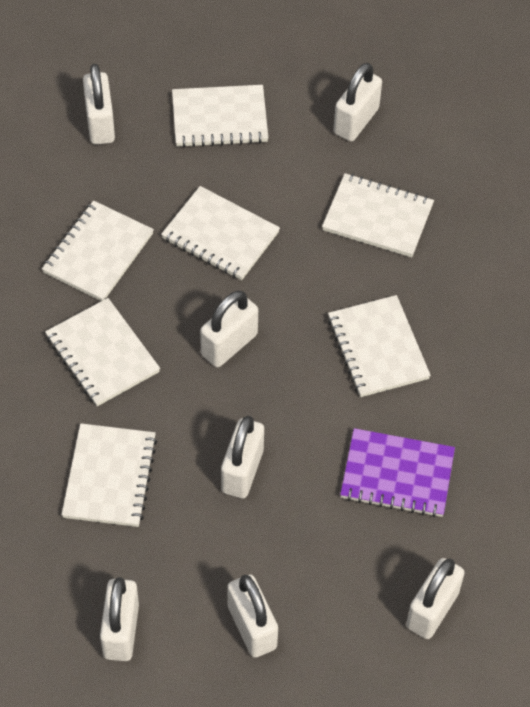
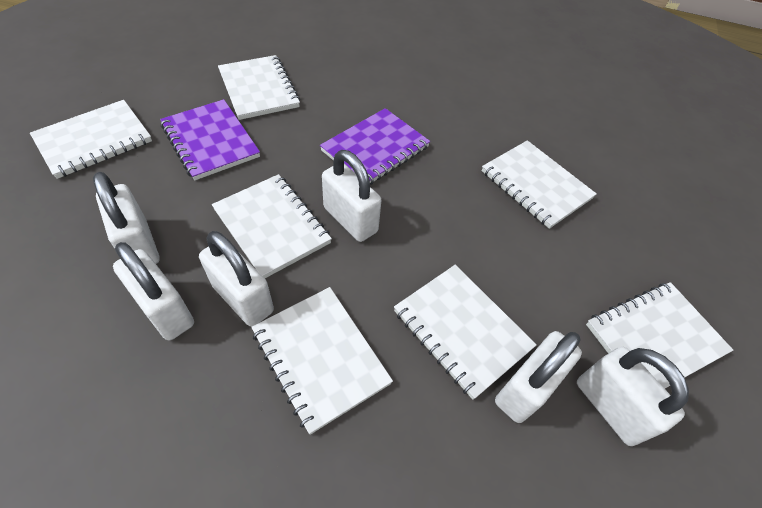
purple notebook: [340,428,455,517] = 1 -> [160,99,260,180] [320,108,430,185] = 2
white padlock: [83,64,115,145] [100,577,139,661] [200,291,258,367] [221,416,264,498] [228,574,278,658] [334,63,382,142] [406,558,465,639] = 7 -> [93,172,160,264] [113,242,194,340] [199,231,274,327] [322,150,381,242] [495,331,582,423] [577,347,689,446] = 6

